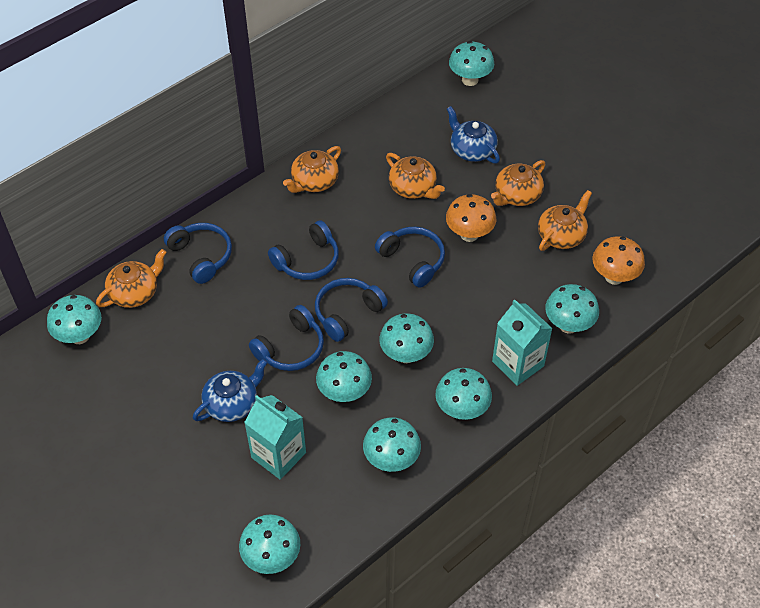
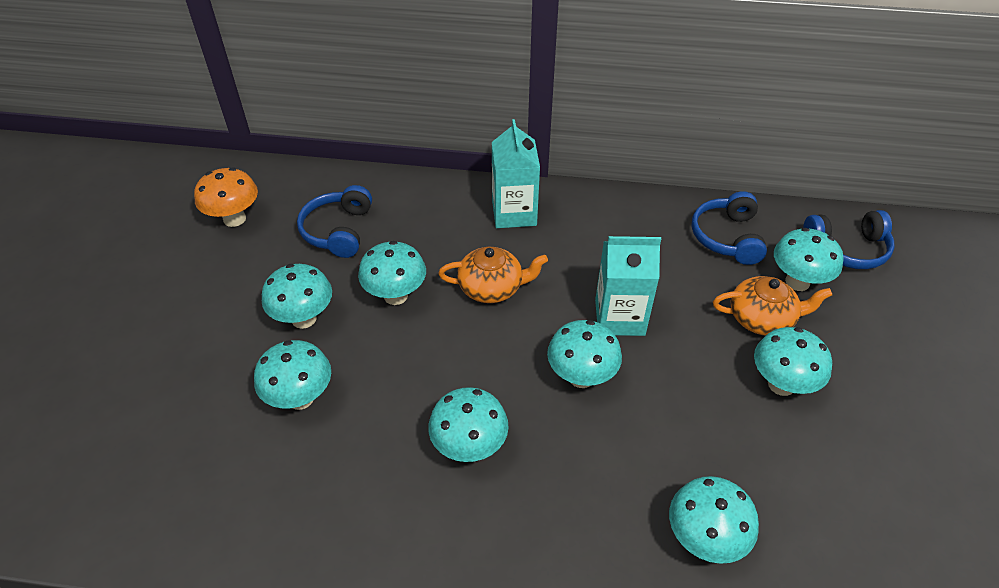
blue headphones: [164,223,232,284] [249,305,324,371] [268,220,339,280] [315,278,388,342] [375,227,445,288] = 5 -> [297,185,372,258] [691,191,767,265] [803,210,895,269] = 3
blue teapot: [193,359,268,422] [447,106,500,164] = 2 -> none = 0
orange mushroom: [446,194,496,242] [592,236,645,285] = 2 -> [194,168,258,227] = 1
orange teapot: [96,249,167,308] [283,146,341,193] [386,153,445,199] [491,160,545,206] [538,190,592,251] = 5 -> [438,246,548,303] [713,276,832,336] = 2

